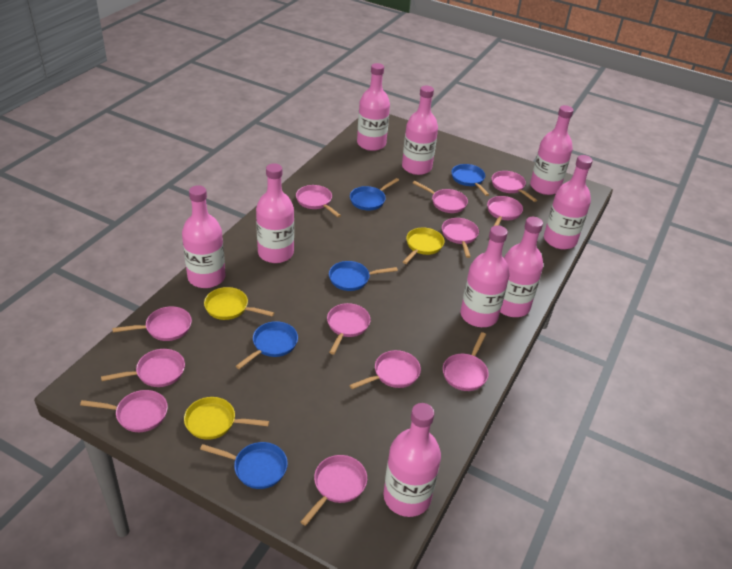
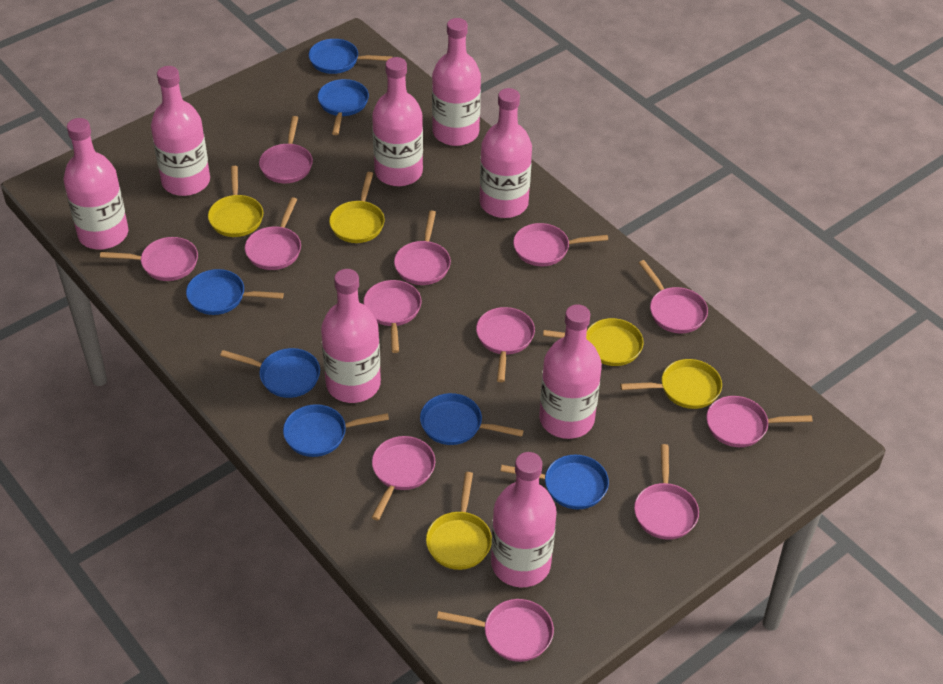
blue pan: [200,442,288,489] [236,321,298,369] [329,261,398,291] [350,178,399,210] [451,164,489,196] = 5 -> [186,269,284,315] [220,348,320,398] [283,404,389,457] [309,39,392,74] [318,79,369,135] [420,393,524,445] [501,455,609,509] = 7
pink bottle: [182,185,226,288] [256,163,294,263] [357,63,390,151] [383,403,441,517] [402,85,438,175] [461,225,510,327] [500,217,543,317] [530,105,574,195] [544,155,593,249] = 9 -> [63,118,128,250] [151,66,210,196] [321,269,381,403] [372,57,423,186] [432,18,481,146] [480,88,532,218] [491,452,557,587] [539,304,602,439] = 8
yellow pan: [184,397,269,440] [204,287,274,320] [403,228,444,264] = 3 -> [208,166,263,237] [329,172,385,243] [426,472,492,570] [543,318,644,366] [620,359,722,409] = 5

